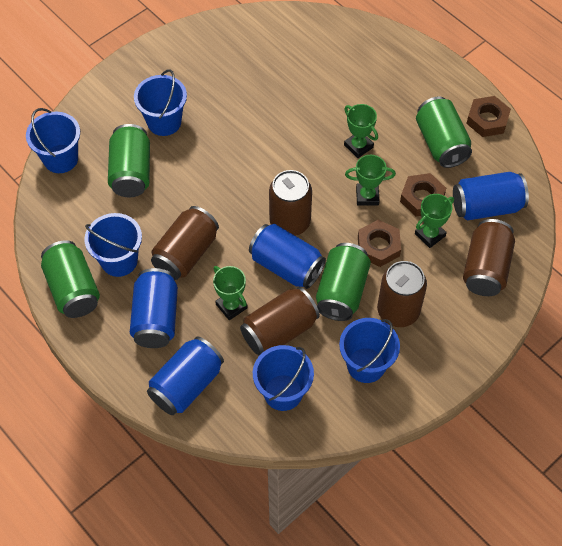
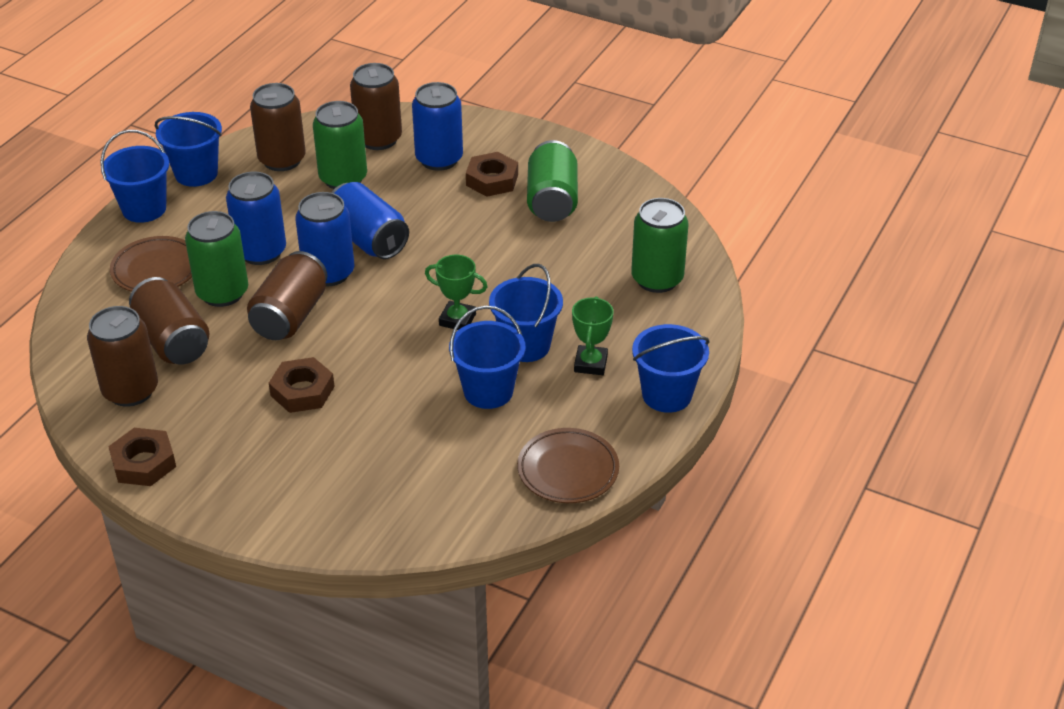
brown plate: none = 0 -> [110,236,192,292] [517,428,619,503] = 2
green trophy: [213,266,248,320] [344,104,378,158] [345,155,396,206] [415,194,454,248] = 4 -> [425,255,488,330] [572,296,613,375] = 2

